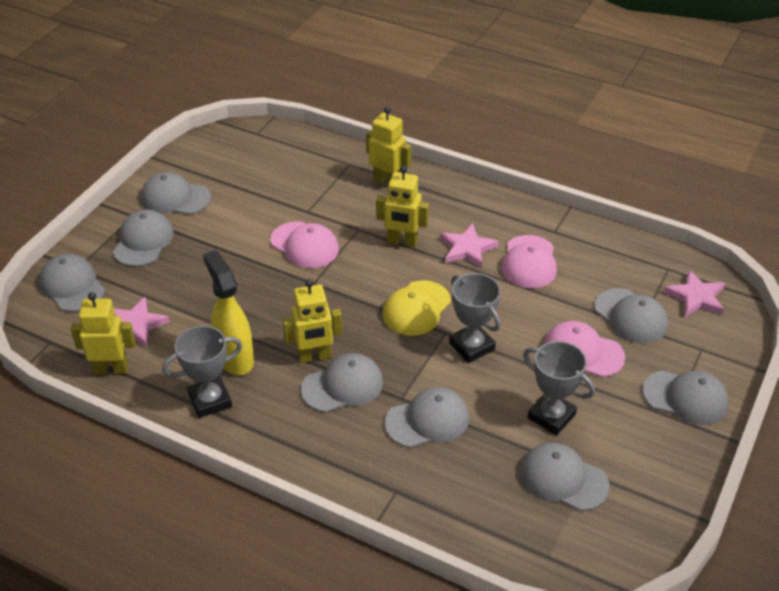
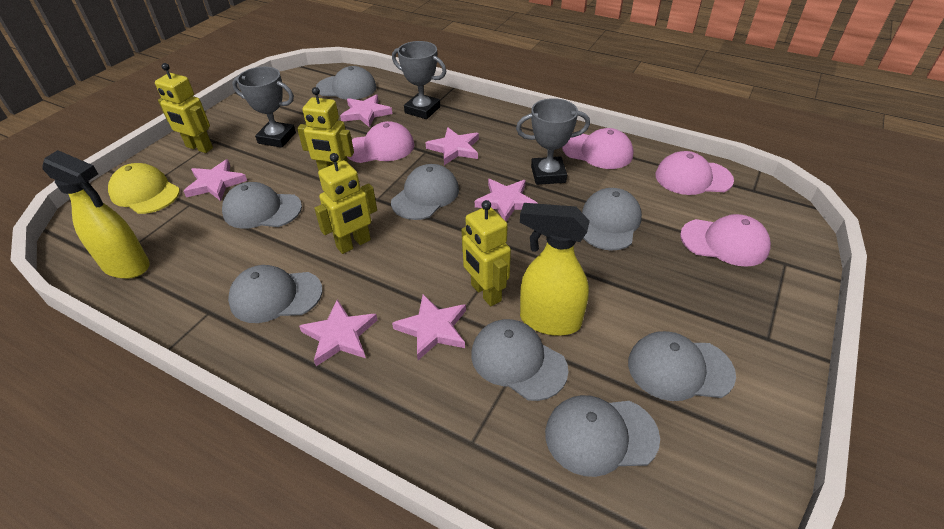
pink cap: [270,221,339,268] [501,235,557,288] [544,321,625,377] = 3 -> [347,121,414,163] [562,128,634,169] [656,151,734,195] [680,214,771,267] = 4
pink star: [114,297,169,347] [440,224,499,268] [664,270,725,317] = 3 -> [184,159,247,201] [299,299,378,366] [340,94,392,128] [392,294,466,360] [425,127,479,165] [475,179,538,221] = 6
yellow spray bottle: [203,250,254,375] = 1 -> [42,150,150,279] [520,203,590,336] = 2

